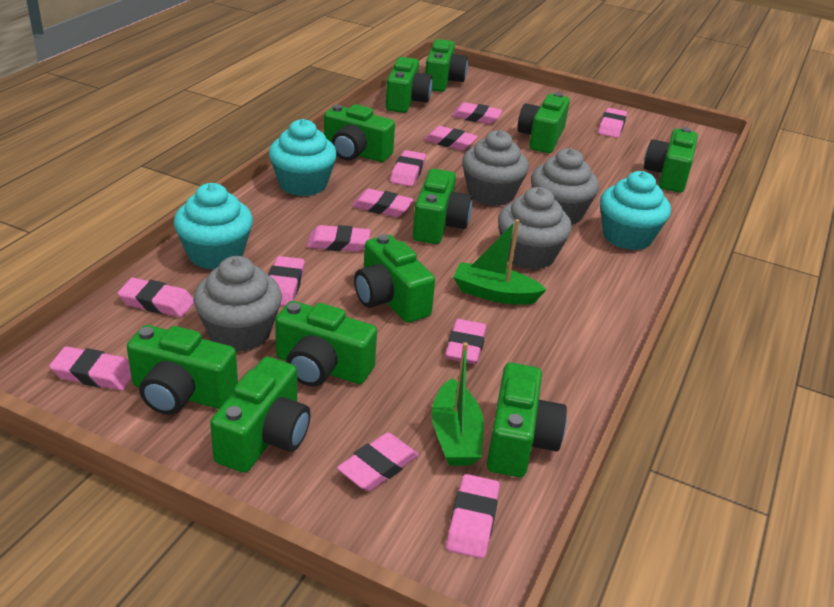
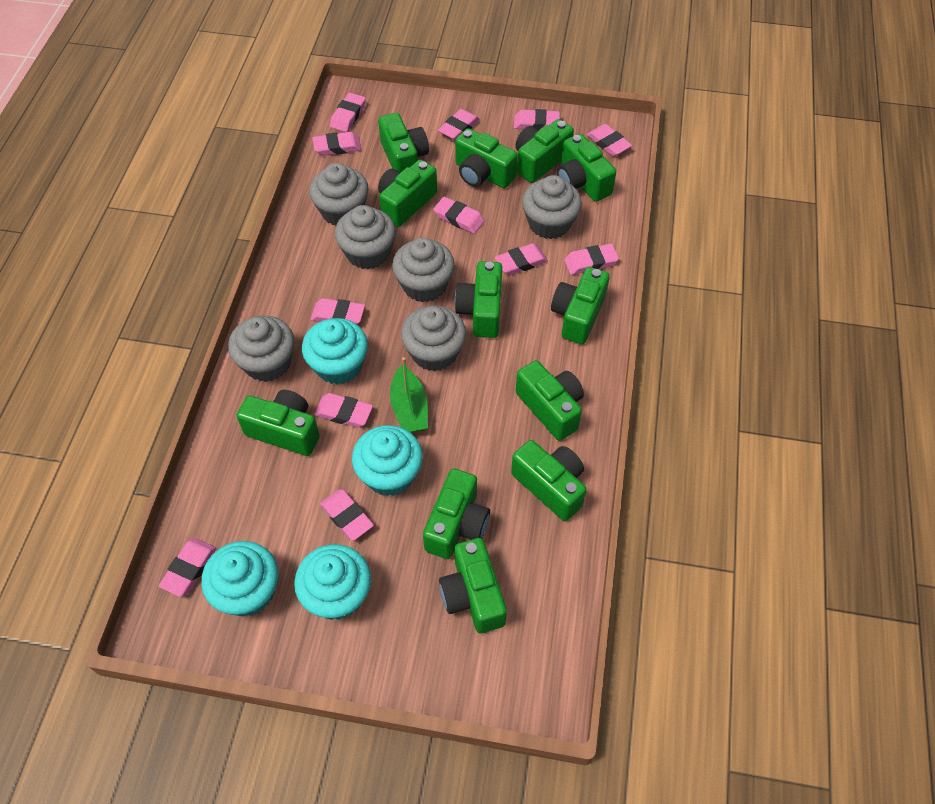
green boat: [432,342,484,466] [453,219,547,305] = 2 -> [390,357,428,433] = 1
green camera: [127,325,238,415] [210,357,310,473] [275,301,377,386] [324,104,395,162] [354,234,435,323] [386,57,432,113] [413,169,472,244] [425,39,468,92] [487,363,567,477] [517,92,570,153] [644,127,698,193] = 11 -> [237,390,320,456] [378,113,429,172] [378,160,437,227] [423,468,490,559] [439,538,507,633] [454,261,502,338] [455,128,518,188] [511,440,587,521] [516,119,574,183] [516,360,584,441] [551,267,610,344] [557,134,616,202] = 12
grey cupcake: [193,256,282,352] [462,130,529,206] [498,187,572,270] [531,148,599,224] = 4 -> [228,315,295,382] [309,163,369,225] [335,205,396,269] [392,238,455,302] [401,305,466,371] [522,175,582,239] = 6
turquoise cupcake: [174,183,253,270] [269,119,337,196] [600,171,671,250] = 3 -> [201,541,278,617] [294,544,371,620] [302,318,368,384] [352,425,423,496] = 4

